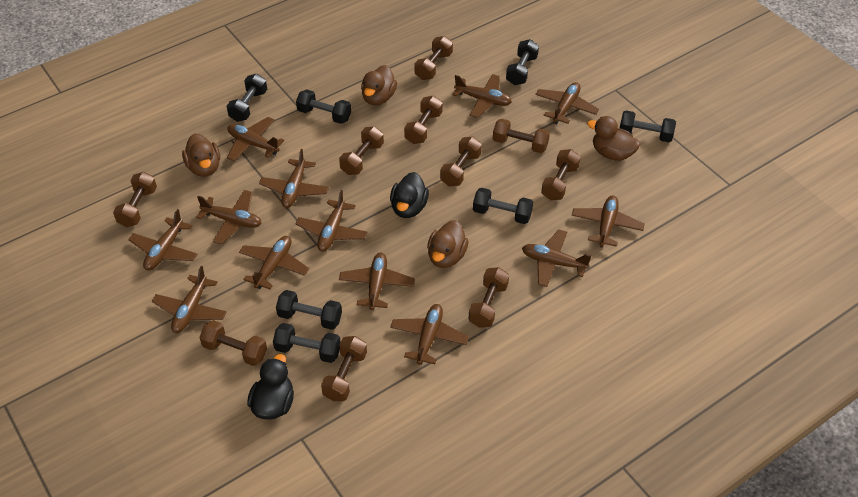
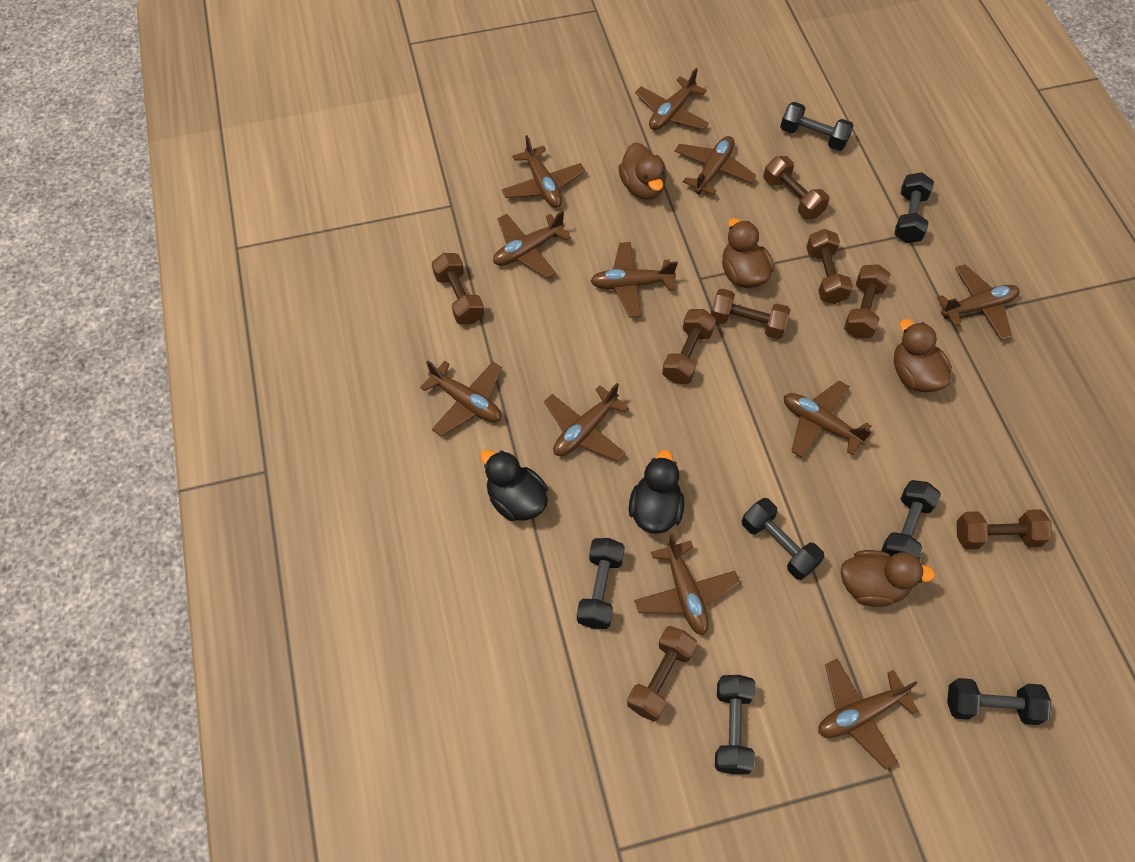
brown dumbbell: [113,172,157,227] [199,320,267,366] [321,336,367,401] [339,126,384,175] [404,96,443,144] [414,36,453,80] [440,137,482,186] [469,267,509,328] [493,119,550,153] [541,149,581,200] = 10 -> [432,253,484,325] [627,626,697,721] [662,309,716,384] [711,289,790,339] [763,156,829,219] [806,229,853,304] [844,264,891,338] [957,509,1052,550] = 8
brown plane: [128,209,197,271] [152,266,227,333] [196,190,262,244] [227,117,284,161] [239,236,309,289] [259,149,329,208] [296,190,367,252] [339,253,415,310] [390,304,469,365] [452,74,512,118] [522,229,592,287] [535,82,599,124] [572,195,645,248] = 13 -> [420,361,502,436] [493,211,571,279] [502,135,585,208] [544,383,629,461] [591,242,678,318] [634,534,740,635] [635,68,709,130] [675,136,757,195] [784,380,872,458] [818,659,919,769] [937,264,1020,340] = 11

